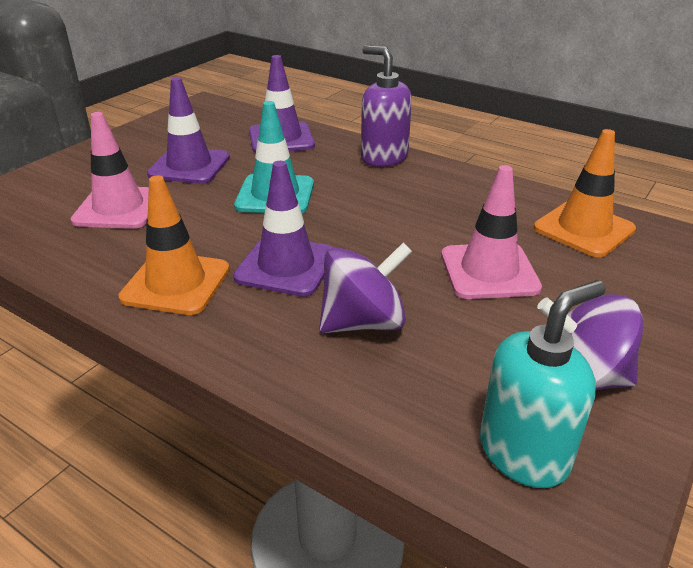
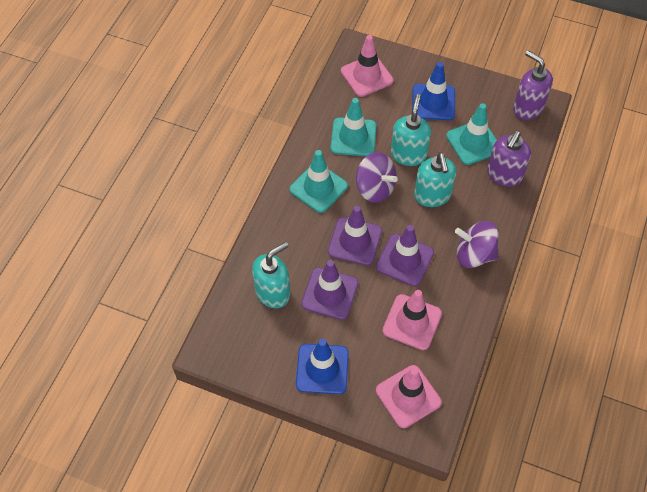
blue traffic cone: none = 0 -> [296,339,349,394] [412,62,455,120] = 2
orange traffic cone: [118,175,230,315] [534,129,636,257] = 2 -> none = 0
pink traffic cone: [71,112,149,229] [441,165,542,299] = 2 -> [341,35,393,97] [376,365,442,428] [383,290,442,350] = 3
purple soap dispenser: [361,46,412,167] = 1 -> [487,131,531,187] [513,51,553,120] = 2
turquoise soap dispenser: [480,280,606,488] = 1 -> [252,242,290,308] [391,94,431,166] [414,152,456,207] = 3
turquoise traffic cone: [234,101,314,213] = 1 -> [290,150,348,213] [330,98,376,156] [446,103,497,165] = 3

